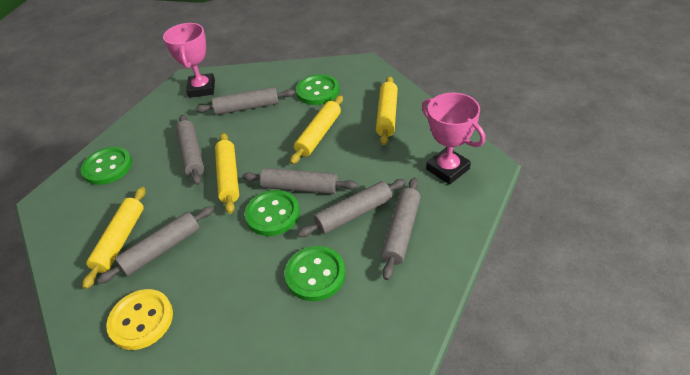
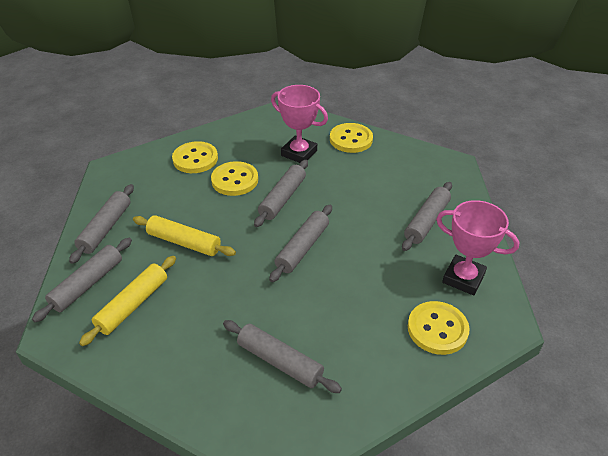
green button: [81,147,132,185] [245,190,300,236] [285,246,345,301] [296,74,339,105] = 4 -> none = 0
yellow button: [106,289,173,350] = 1 -> [172,141,218,173] [211,161,258,196] [330,123,373,153] [408,301,470,355] = 4
yellow rolling pin: [83,187,146,289] [215,133,239,214] [290,95,343,164] [376,76,398,145] = 4 -> [79,256,176,346] [133,215,236,256] = 2

